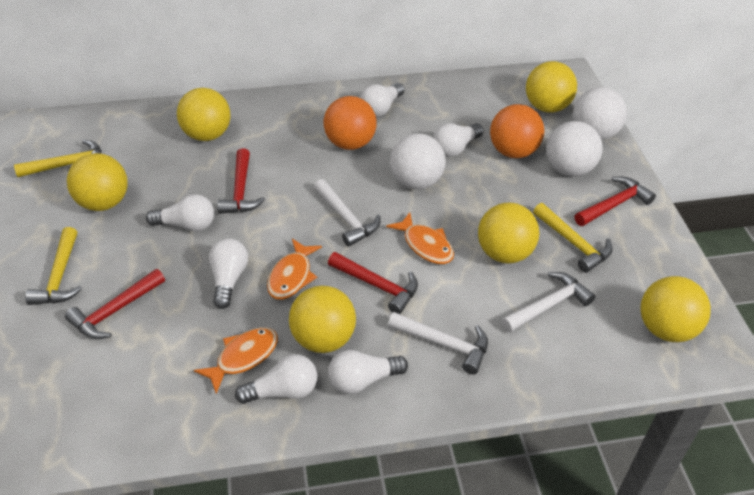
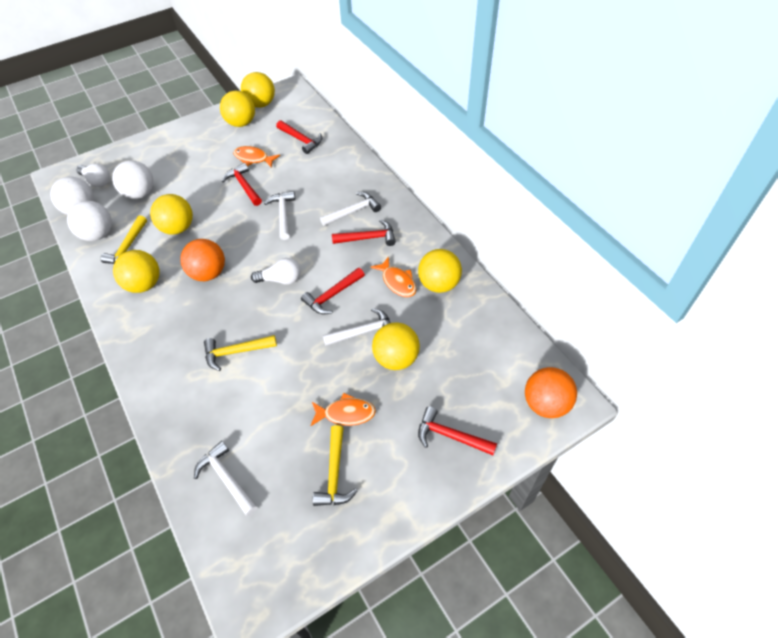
red hammer: [65,269,165,339] [217,148,265,214] [328,252,418,314] [575,177,656,226] = 4 -> [222,163,262,206] [276,120,322,154] [301,268,365,314] [332,219,396,246] [418,406,497,455] = 5
white hammer: [314,179,381,247] [388,312,488,374] [501,272,595,333] = 3 -> [194,441,258,516] [264,191,296,240] [320,192,381,226] [323,308,390,346] = 4
white light bulb: [146,194,214,231] [209,238,248,309] [235,355,318,404] [328,350,408,394] [360,83,405,117] [433,123,484,157] = 6 -> [76,163,110,187] [251,258,300,285] = 2

